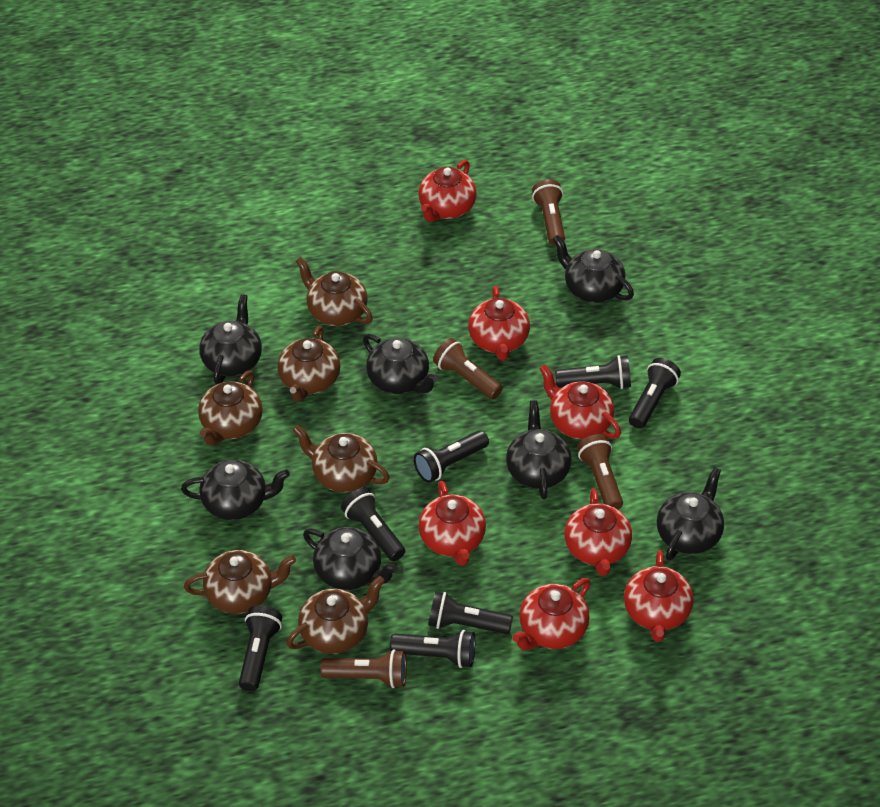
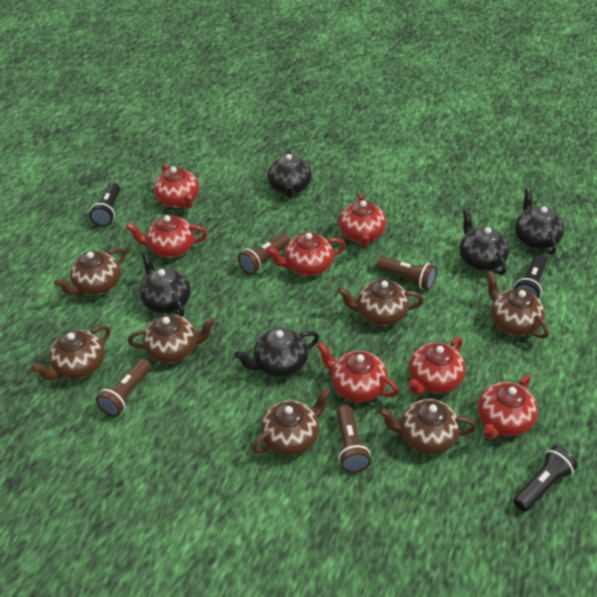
black flashlight: [239,606,282,691] [341,488,405,561] [390,630,475,668] [414,430,489,483] [428,591,513,634] [555,355,631,389] [629,358,681,429] = 7 -> [89,183,120,226] [513,446,578,512] [514,255,547,298] = 3
black teapot: [181,460,290,520] [199,294,262,385] [303,527,398,590] [363,334,438,394] [506,400,572,499] [553,235,634,303] [657,467,724,560] = 7 -> [140,251,191,317] [234,328,319,377] [267,149,312,198] [459,209,510,275] [515,188,564,255] = 5
brown teapot: [184,550,296,614] [198,370,263,445] [278,326,340,402] [286,576,385,654] [293,425,390,493] [296,257,373,326] = 6 -> [31,325,110,380] [54,248,126,295] [128,315,215,363] [252,387,331,456] [337,279,424,326] [379,399,477,454] [486,271,549,339] = 7

